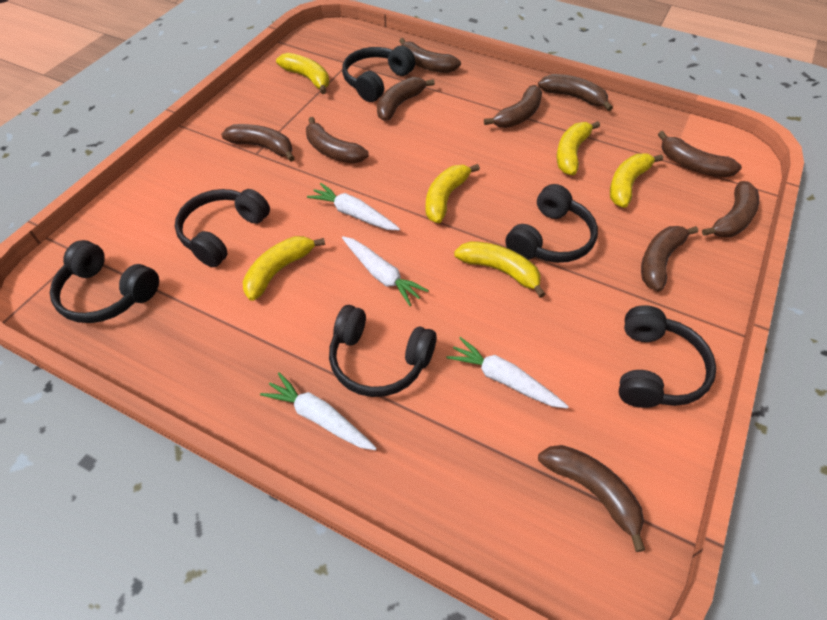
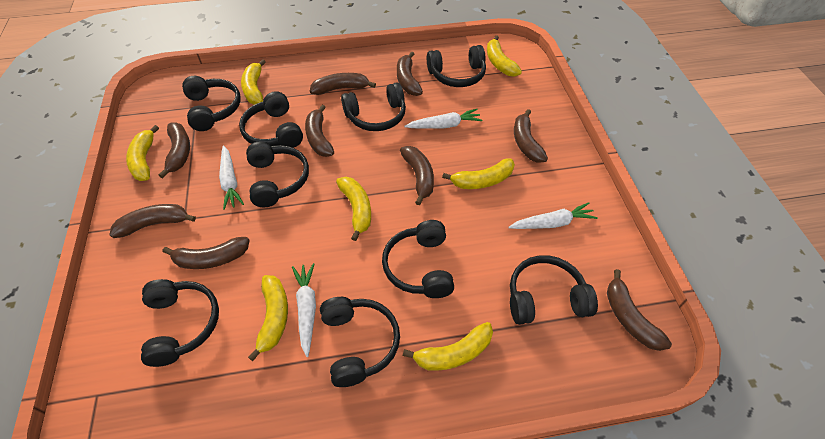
black headphones: [50,240,159,323] [175,189,270,267] [329,305,437,397] [342,46,415,102] [506,184,598,263] [619,305,716,408] = 6 -> [141,279,219,367] [182,76,241,131] [239,91,303,148] [246,142,309,207] [320,297,400,387] [341,82,406,131] [382,220,454,298] [427,45,486,87] [510,255,598,325] = 9
brown banana: [221,124,295,162] [306,117,369,163] [377,77,435,121] [399,38,461,73] [484,85,542,128] [538,74,613,111] [538,445,645,552] [641,226,698,292] [658,131,742,177] [702,181,759,237] = 10 -> [109,204,196,238] [159,122,190,178] [163,237,250,269] [305,105,334,157] [310,73,376,95] [397,51,423,96] [400,146,434,205] [514,109,548,163] [607,269,672,351] = 9
yellow banana: [243,236,325,301] [276,53,329,94] [426,164,480,223] [454,241,546,298] [556,121,600,175] [610,154,663,208] = 6 -> [126,125,159,181] [241,59,266,105] [248,275,288,361] [336,177,371,241] [403,322,493,371] [442,158,515,189] [487,35,522,77] = 7

